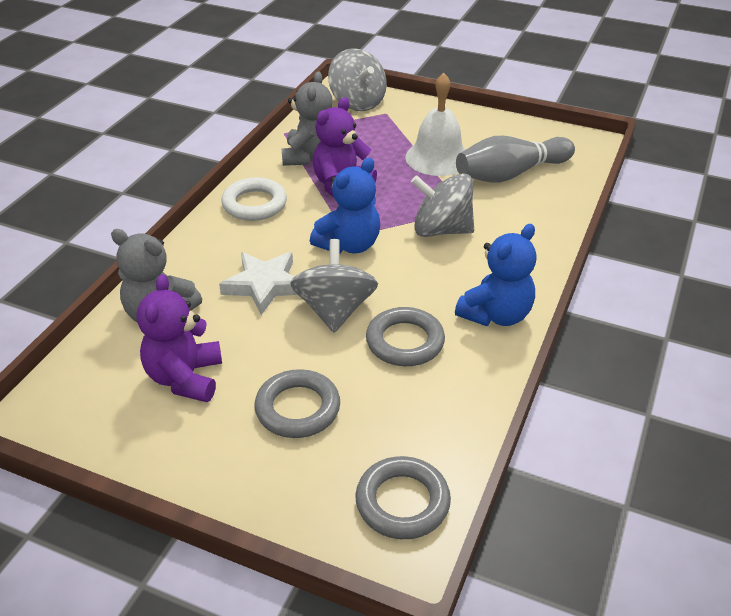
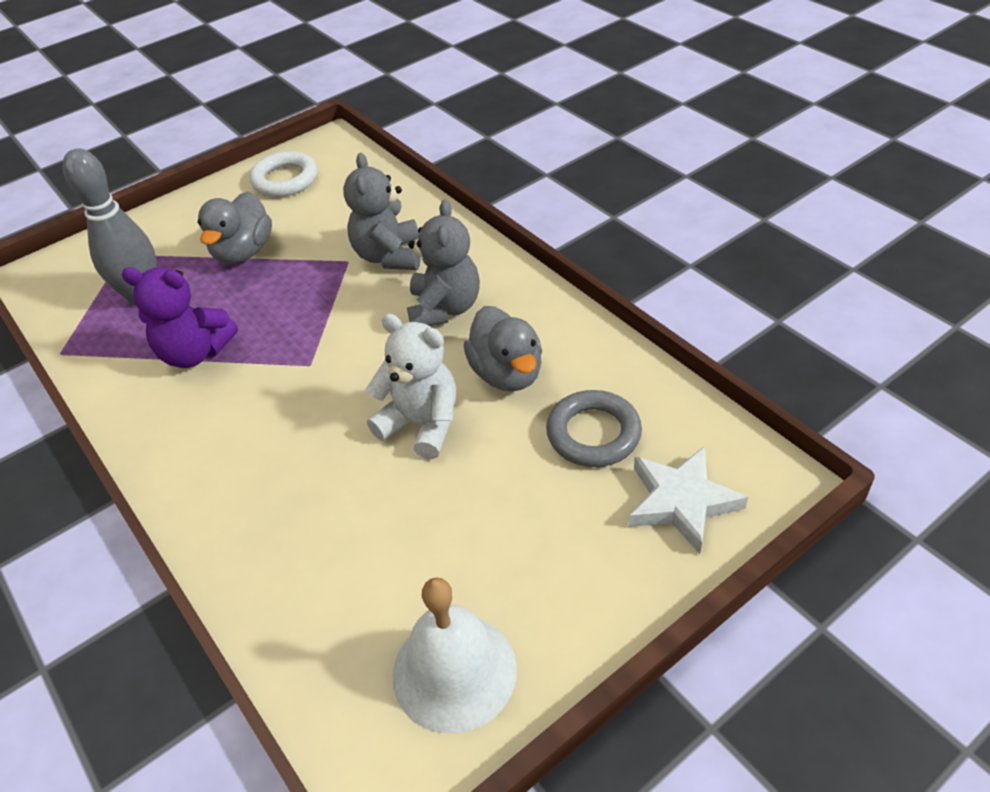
blue teddy bear: [310,158,380,254] [455,224,536,326] = 2 -> none = 0
grey duck: none = 0 -> [198,192,272,264] [464,306,542,392] = 2
grey ring: [254,369,340,438] [356,456,451,539] [366,307,445,366] = 3 -> [546,390,642,467] = 1
grey spinning top: [290,239,378,333] [328,48,387,111] [411,174,474,237] = 3 -> none = 0
purple teddy bear: [137,274,222,402] [313,97,377,196] = 2 -> [122,267,238,368] = 1
white teddy bear: none = 0 -> [366,314,456,459] = 1

